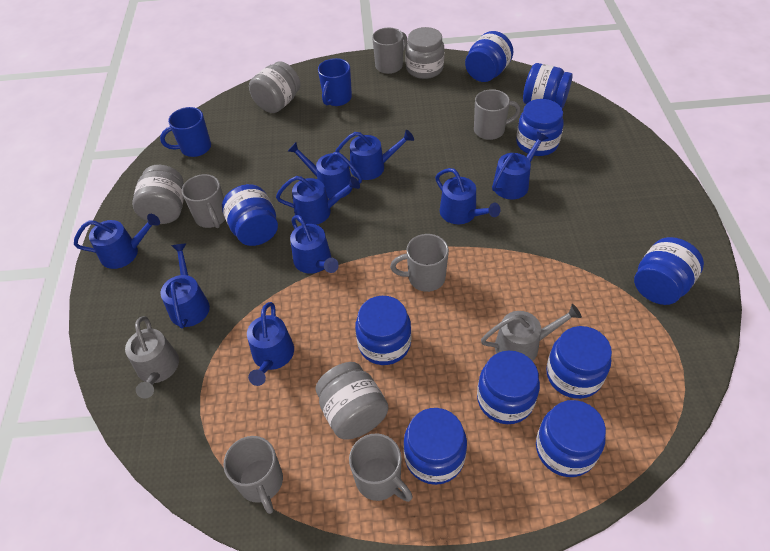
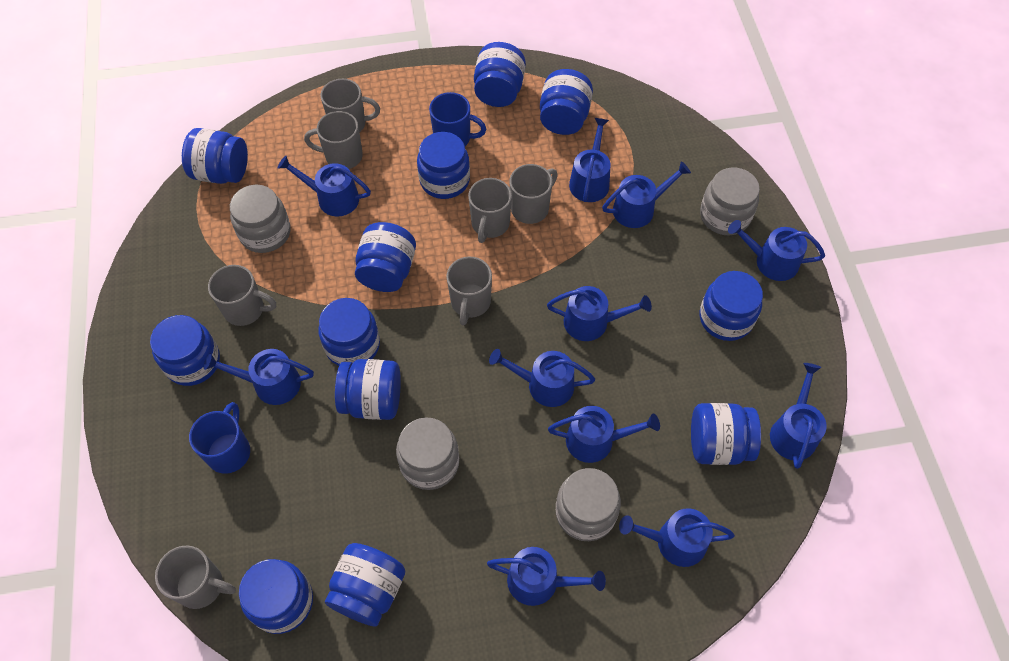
blue jar: [222,184,278,246] [355,296,411,365] [403,408,467,485] [465,31,513,82] [477,351,540,424] [516,99,564,156] [523,63,573,109] [536,400,606,477] [546,326,612,399] [634,237,704,305] = 10 -> [150,315,220,386] [182,128,248,184] [239,559,313,634] [319,298,380,366] [325,543,405,626] [335,359,401,420] [355,222,416,292] [417,132,470,199] [474,42,526,107] [540,69,593,135] [691,403,761,465] [700,271,763,341] = 12
blue watering can: [74,214,160,269] [160,243,210,329] [247,302,294,386] [276,176,360,225] [288,142,362,199] [290,215,339,274] [335,130,414,180] [435,168,500,224] [492,131,548,200] = 9 -> [204,349,314,405] [278,156,371,217] [487,547,606,606] [489,349,595,407] [547,286,652,341] [548,406,660,463] [569,118,611,202] [602,161,691,228] [619,508,735,567] [728,220,825,281] [770,363,827,469] = 11
grey mug: [182,174,225,228] [223,436,283,514] [349,433,413,502] [372,28,407,74] [390,234,449,292] [474,89,521,140] = 6 -> [155,545,236,609] [208,265,276,326] [304,111,363,169] [320,79,380,133] [446,257,492,326] [468,178,512,243] [510,164,558,224] = 7
grey watering can: [125,316,179,398] [481,304,582,361] = 2 -> none = 0

